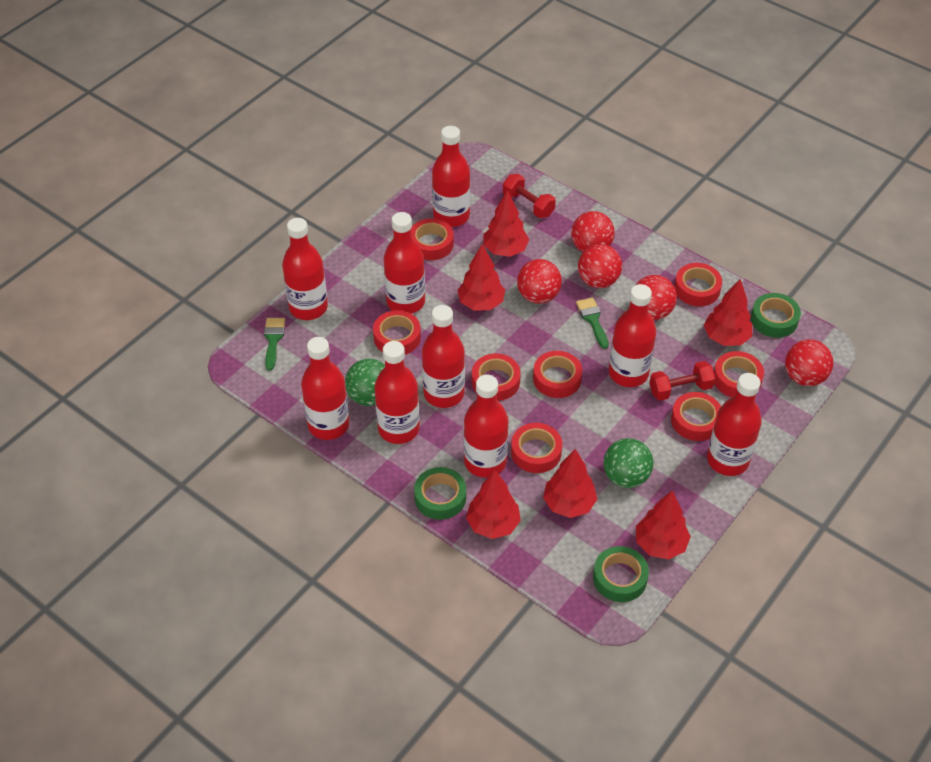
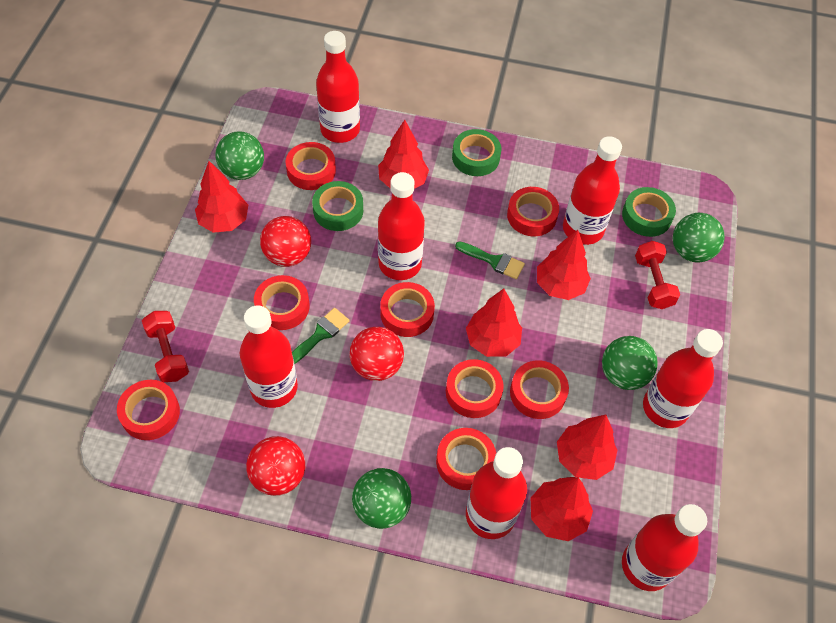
green ball: [345,359,385,406] [603,438,653,488] = 2 -> [215,131,264,180] [352,468,411,529] [602,336,658,390] [673,213,725,263] = 4
red ball: [517,259,562,304] [571,211,615,252] [578,244,622,288] [636,275,677,320] [785,339,833,386] = 5 -> [246,436,305,496] [260,216,311,267] [349,327,404,381] = 3
red bottle: [282,218,328,320] [301,337,349,440] [374,341,420,444] [384,212,425,314] [422,305,465,408] [432,126,470,227] [464,375,509,478] [609,284,656,387] [707,373,762,476] = 9 -> [240,305,298,408] [316,31,360,143] [378,172,425,280] [466,447,527,539] [563,136,622,245] [622,504,707,591] [643,329,723,428] = 7

